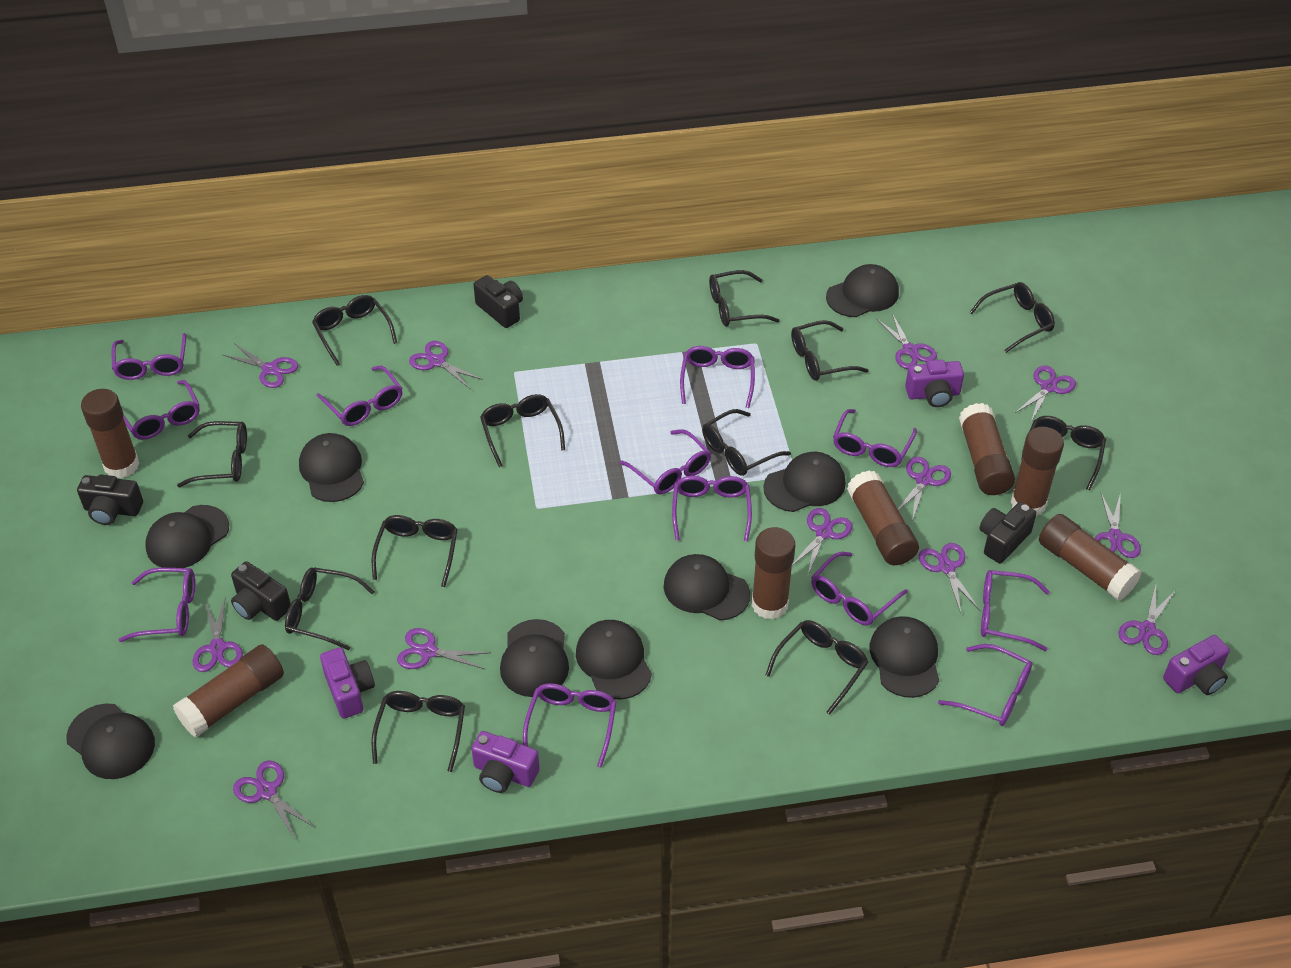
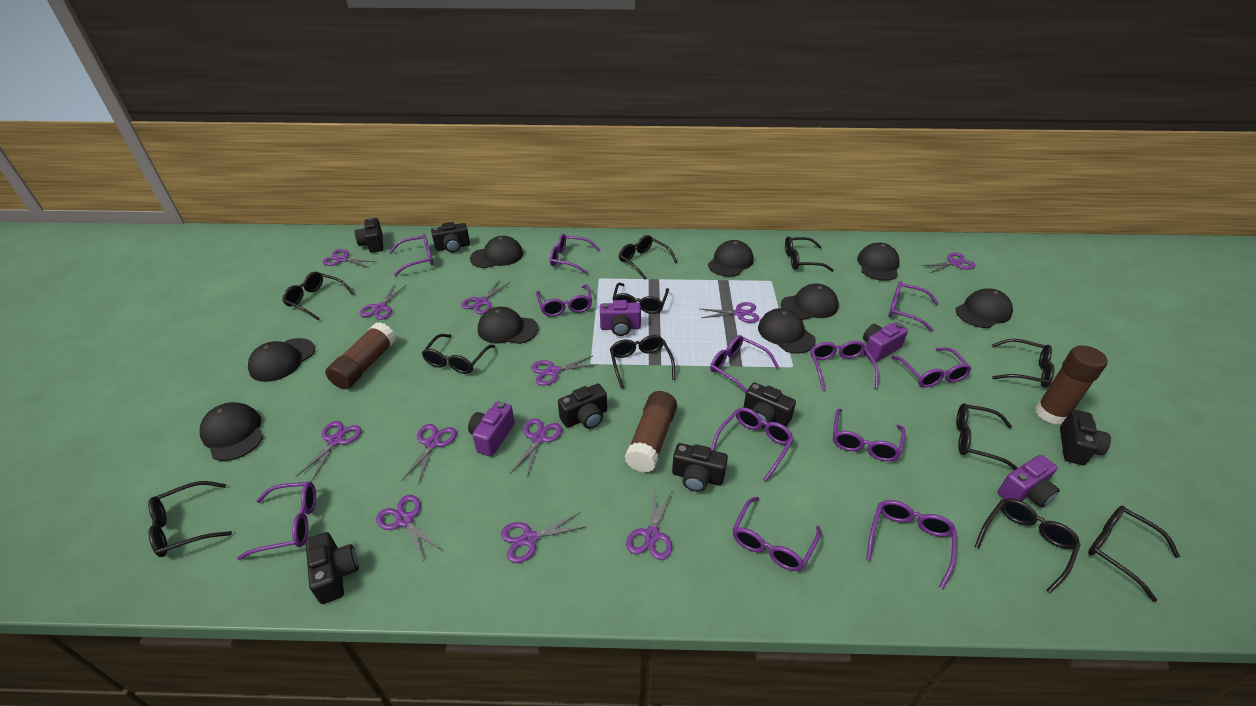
black camera: [77,475,143,525] [231,561,291,621] [473,275,523,328] [979,502,1037,563] = 4 -> [306,532,359,604] [355,217,383,253] [431,222,470,253] [558,384,607,429] [672,443,728,492] [744,382,796,428] [1060,409,1111,465] = 7
black glasses: [177,421,247,487] [285,568,375,650] [312,295,397,366] [371,691,465,772] [372,515,458,587] [480,394,565,467] [702,409,791,476] [709,270,780,327] [765,620,868,715] [791,320,869,381] [969,282,1055,353] [1021,416,1106,491] = 12 -> [148,481,232,557] [282,272,354,320] [422,334,495,374] [610,335,675,389] [613,283,669,314] [619,235,677,280] [785,236,834,272] [956,403,1018,470] [975,498,1081,593] [992,339,1054,388] [1088,506,1180,602] = 11
brown glue stick: [81,389,139,479] [173,645,284,737] [752,527,795,619] [847,470,919,565] [959,403,1015,495] [1011,427,1064,516] [1039,514,1141,600] = 7 -> [325,322,396,389] [625,391,677,473] [1035,345,1108,425] = 3

